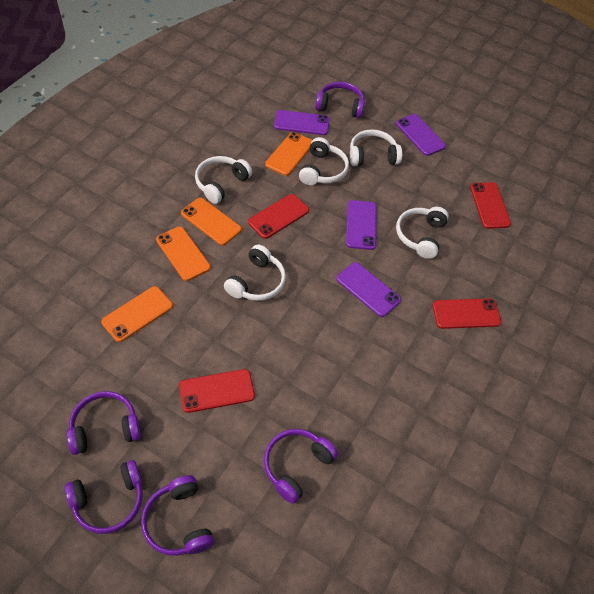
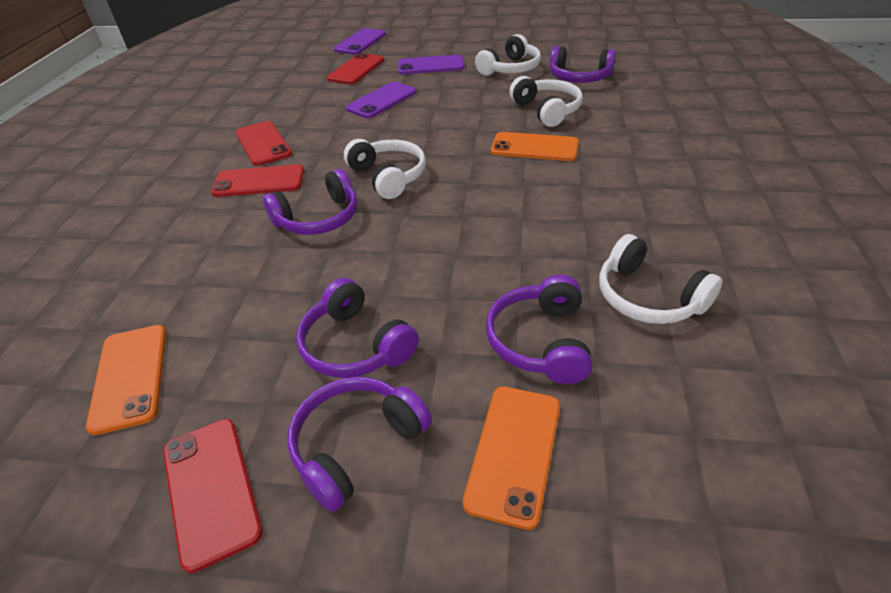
orange phone: [101,286,173,342] [156,226,211,281] [181,198,242,245] [265,132,312,176] = 4 -> [86,325,166,435] [463,386,560,530] [491,132,579,161] = 3
purple phone: [274,110,330,135] [336,262,401,317] [346,200,377,250] [396,114,446,156] = 4 -> [334,28,386,55] [346,82,417,118] [398,55,464,74] = 3
white headphones: [195,156,252,204] [224,244,286,301] [299,137,349,185] [350,129,402,166] [396,207,449,259] = 5 -> [344,139,426,199] [475,34,541,76] [509,76,583,127] [599,234,722,324] = 4

